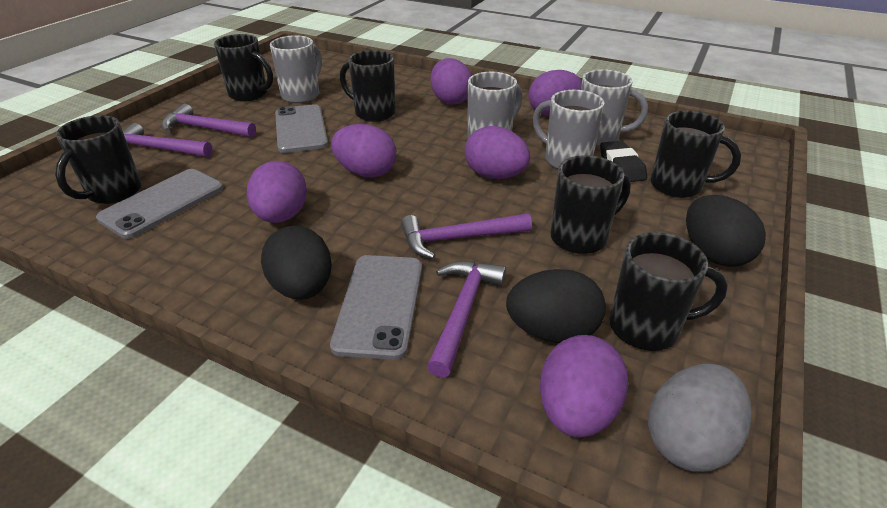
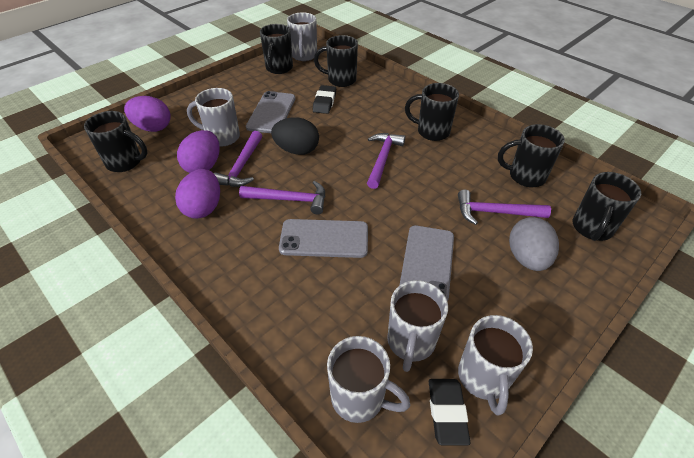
black egg: [261,226,332,300] [506,269,606,343] [686,195,766,267] = 3 -> [271,117,319,155] = 1
black eraser: [600,141,647,182] = 1 -> [313,85,336,114] [429,379,470,445] = 2
grey mug: [270,35,322,103] [468,72,522,138] [533,90,605,169] [581,69,648,146] = 4 -> [187,88,240,146] [287,12,317,61] [327,336,410,423] [387,280,448,372] [458,315,533,416] = 5
purple egg: [247,161,307,223] [331,124,396,178] [431,58,472,104] [465,126,530,179] [528,70,582,116] [540,335,628,437] = 6 -> [124,96,171,132] [175,169,220,219] [177,130,220,173] = 3

